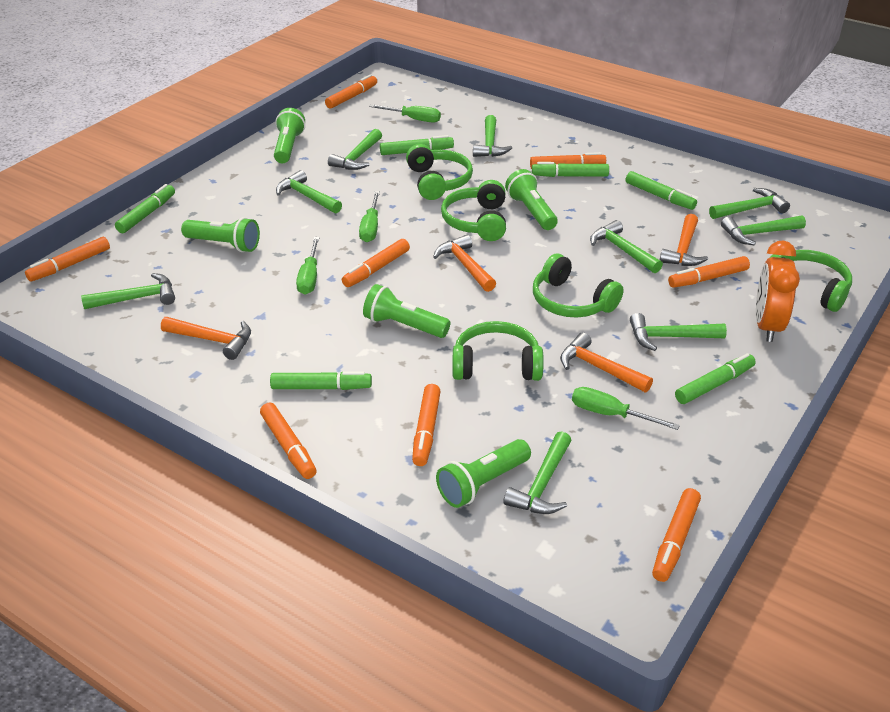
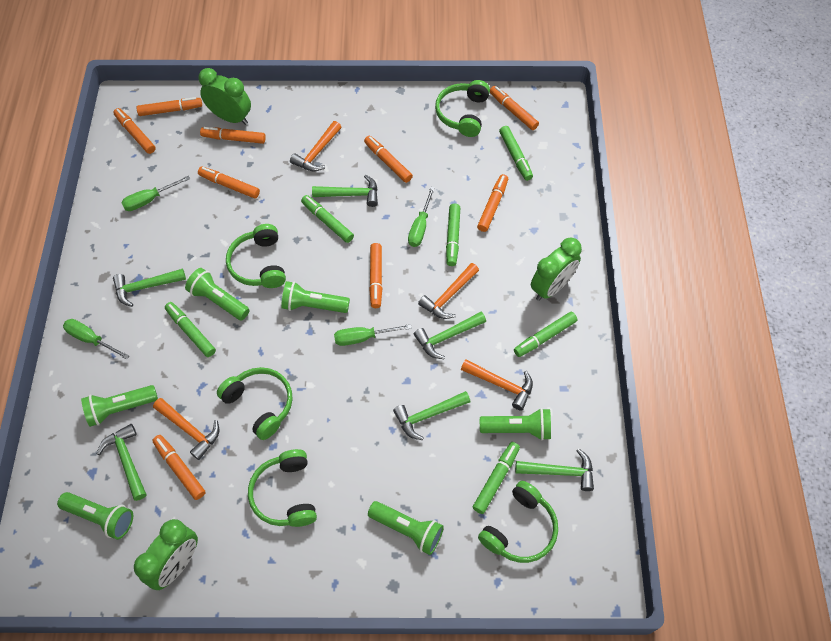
green clock: none = 0 -> [134,519,198,590] [198,68,251,125] [531,238,582,301] = 3
green flashlight: [181,217,260,252] [274,108,305,163] [363,284,450,338] [436,439,531,508] [505,169,558,230] = 5 -> [57,492,133,540] [81,385,158,427] [185,268,250,320] [281,281,350,313] [368,501,444,555] [480,408,551,440] = 6
green hammer: [81,273,175,309] [276,170,342,213] [328,129,382,170] [473,115,512,157] [503,431,572,514] [590,220,663,273] [630,313,727,351] [709,188,790,219] [721,215,806,245] = 9 -> [97,424,146,501] [113,269,186,307] [312,175,378,207] [393,391,470,440] [414,312,486,359] [515,448,594,491] = 6
orange clock: [756,241,800,342] = 1 -> none = 0
orange marker: [25,237,110,282] [260,402,317,479] [325,74,377,109] [342,239,410,287] [412,384,441,466] [530,152,606,169] [652,488,701,582] [668,256,750,288] = 8 -> [113,108,156,154] [137,97,202,116] [152,435,206,500] [198,167,260,198] [200,127,266,144] [364,136,413,183] [369,243,382,308] [477,174,508,232] [490,86,539,130] = 9

